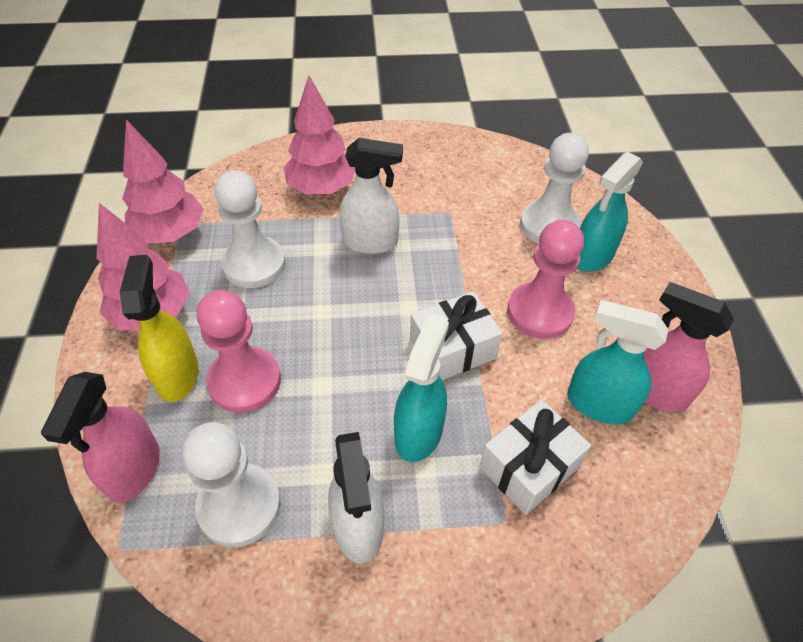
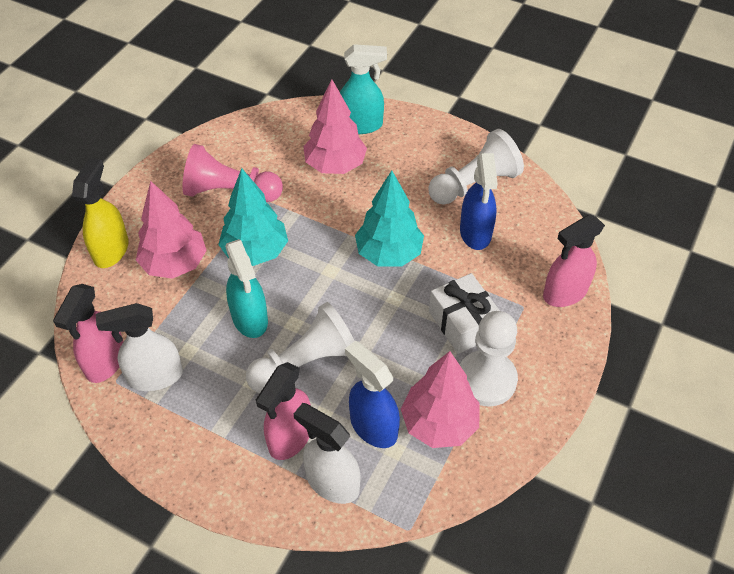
blue spray bottle: none = 0 -> [345,341,400,448] [460,153,498,250] = 2
pink pawn: [197,290,281,413] [507,220,584,339] = 2 -> [182,144,283,202] = 1
pink spray bottle: [41,372,160,503] [644,282,734,413] = 2 -> [53,284,124,383] [256,362,311,460] [543,214,605,307] = 3
turquoise spray bottle: [394,313,449,462] [567,300,669,424] [578,152,643,272] = 3 -> [225,239,268,338] [340,44,387,134] = 2
turquoise tree: none = 0 -> [218,168,288,266] [355,170,424,267] = 2
white gift: [410,292,502,380] [479,400,591,515] = 2 -> [429,273,500,354] = 1

